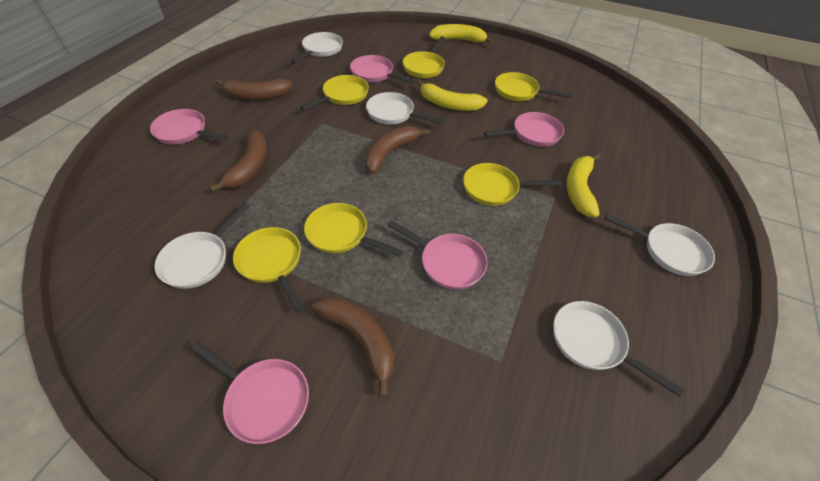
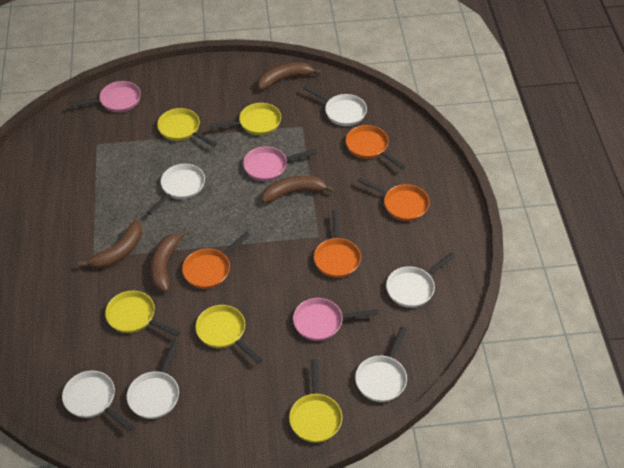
orange pan: none = 0 -> [182,232,250,289] [314,210,361,278] [346,125,406,169] [357,177,430,221] = 4
pink pan: [150,109,229,145] [191,342,309,444] [350,55,415,84] [387,220,488,290] [484,112,564,147] = 5 -> [70,81,141,113] [243,146,317,181] [293,298,378,341] = 3
white pan: [154,202,250,289] [291,32,343,63] [366,92,443,125] [553,301,684,397] [605,214,715,276] = 5 -> [62,371,134,431] [127,340,179,419] [147,164,205,215] [303,85,367,126] [355,326,407,402] [386,252,455,308] = 6
yellow banana: [417,80,488,111] [429,24,493,44] [566,153,600,218] = 3 -> none = 0
yellow pan: [233,227,304,312] [300,75,369,111] [304,203,403,257] [403,36,445,78] [463,163,561,206] [495,72,572,101] = 6 -> [105,291,180,337] [157,108,217,147] [195,305,263,363] [210,103,281,135] [289,359,342,443] = 5

